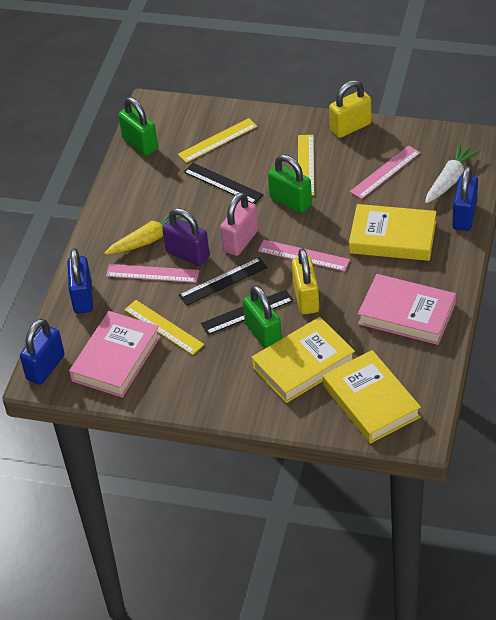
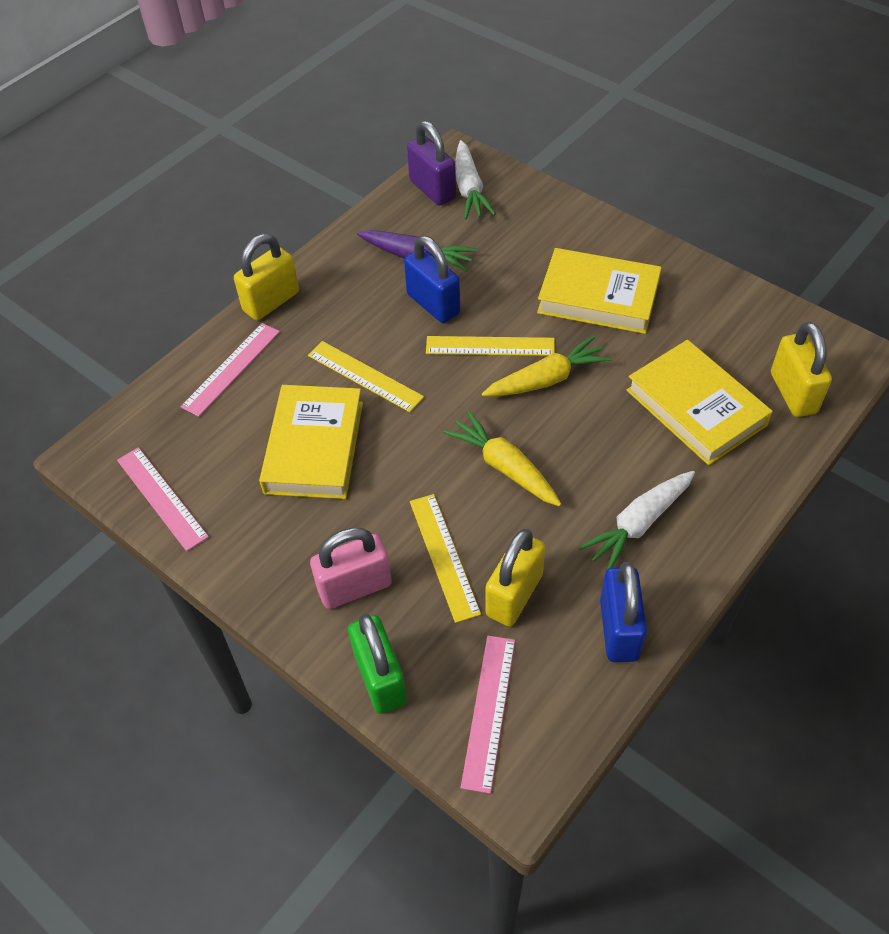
black ruler: [179,257,268,306] [184,163,264,204] [201,290,294,335] = 3 -> none = 0
blue padlock: [20,318,65,385] [67,248,93,314] [452,166,478,231] = 3 -> [404,236,460,323] [600,562,647,662] = 2
green padlock: [118,97,158,156] [243,285,282,349] [268,154,312,213] = 3 -> [348,614,407,714] = 1
pink book: [69,311,161,398] [358,274,456,345] = 2 -> none = 0
purple carrot: none = 0 -> [357,230,477,272] = 1
white carrot: [425,143,481,204] = 1 -> [455,140,496,219] [578,471,695,569] = 2
yellow carrot: [104,207,188,255] = 1 -> [443,411,561,506] [482,336,612,397] = 2
yellow padlock: [292,248,319,314] [329,80,371,138] = 2 -> [234,234,299,320] [486,529,545,627] [771,322,832,417] = 3

